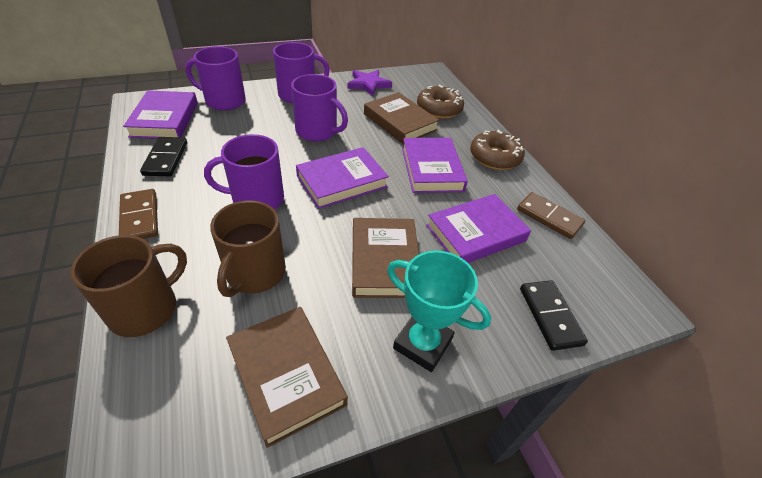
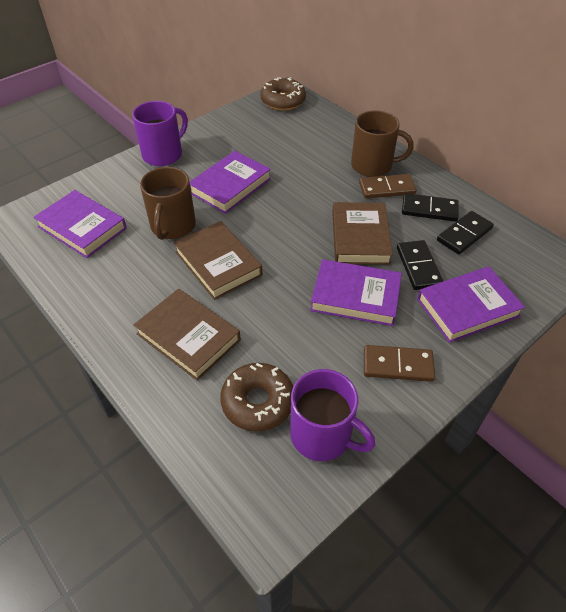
black domino: [140,137,187,176] [520,280,588,351] = 2 -> [397,240,443,290] [402,193,459,222] [437,211,494,254] = 3
purple mug: [185,46,246,111] [204,134,284,210] [273,42,330,103] [291,74,348,142] = 4 -> [132,101,188,166] [290,369,375,461] = 2
purple star: [347,70,392,96] = 1 -> none = 0
turquoise trophy: [387,250,491,372] = 1 -> none = 0

